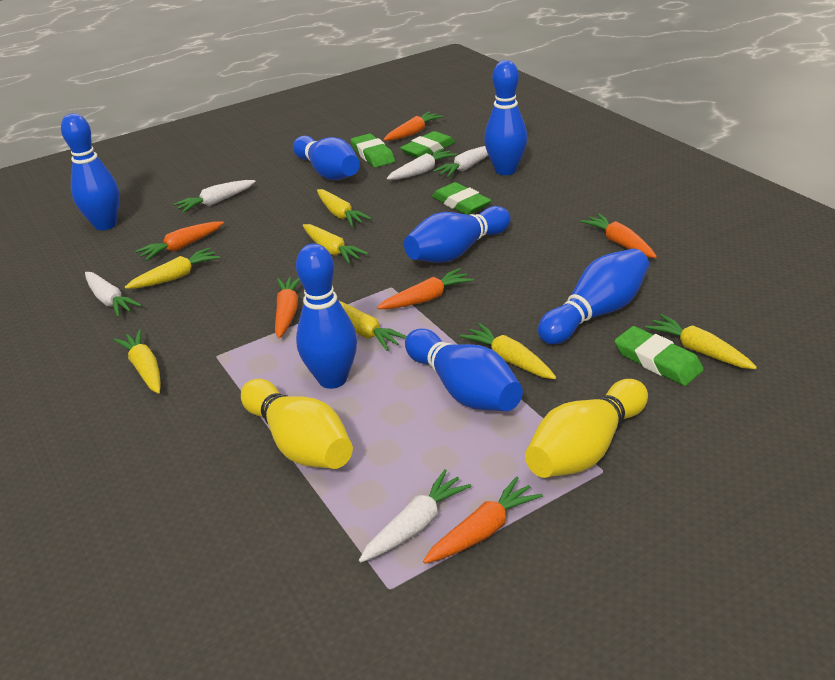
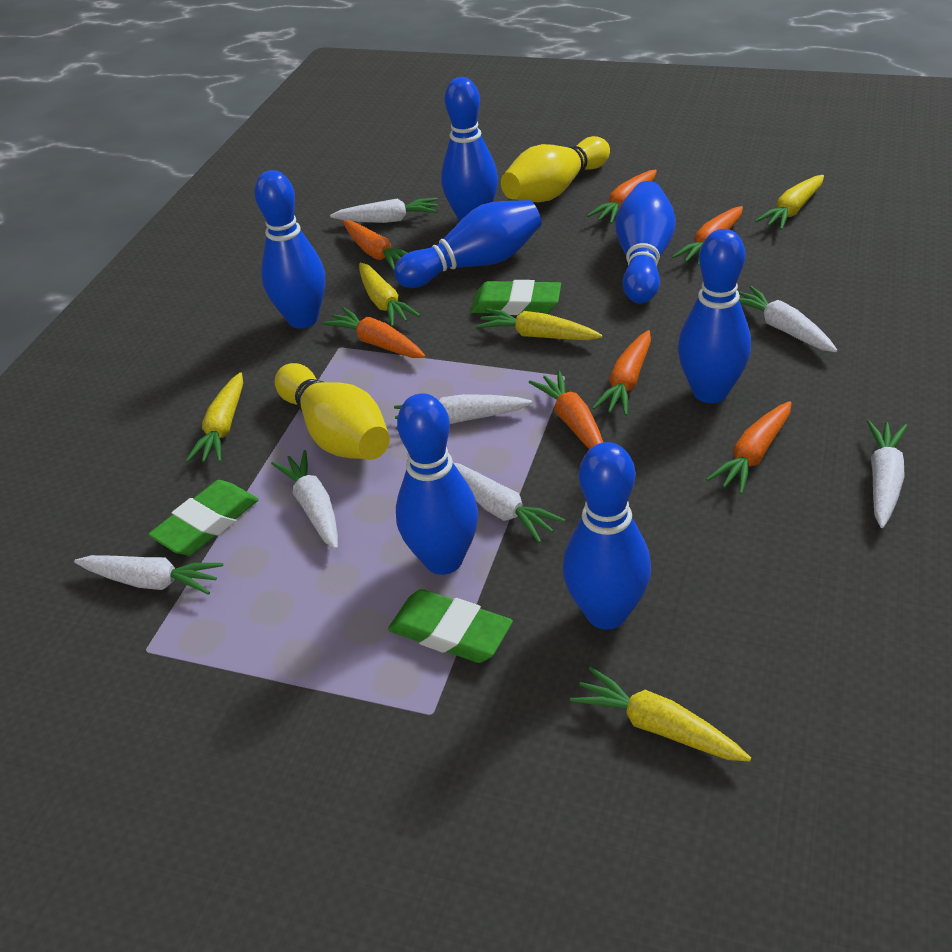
green eraser: [351,134,395,167] [400,131,455,158] [432,182,491,215] [614,326,704,386] = 4 -> [148,480,259,555] [388,589,513,663] [471,280,561,315] = 3
orange carrot: [136,221,224,261] [275,277,300,338] [377,268,474,309] [384,112,443,141] [423,476,542,564] [580,213,657,258] = 6 -> [322,307,426,358] [343,220,407,271] [529,371,603,450] [587,170,657,224] [592,330,651,416] [672,206,743,266] [706,401,791,494] = 7
white carrot: [85,272,142,317] [174,180,256,213] [359,469,471,562] [387,148,457,180] [433,146,488,178] = 5 -> [74,555,223,595] [271,450,338,550] [330,198,439,223] [394,394,532,430] [454,463,566,543] [739,286,837,352] [867,420,907,528] = 7
yellow carrot: [113,330,161,394] [125,247,220,289] [303,224,368,264] [317,189,372,227] [339,301,407,351] [460,323,556,379] [645,314,757,369] = 7 -> [186,372,243,462] [359,262,421,327] [476,308,602,340] [570,666,751,762] [755,175,824,230] = 5

